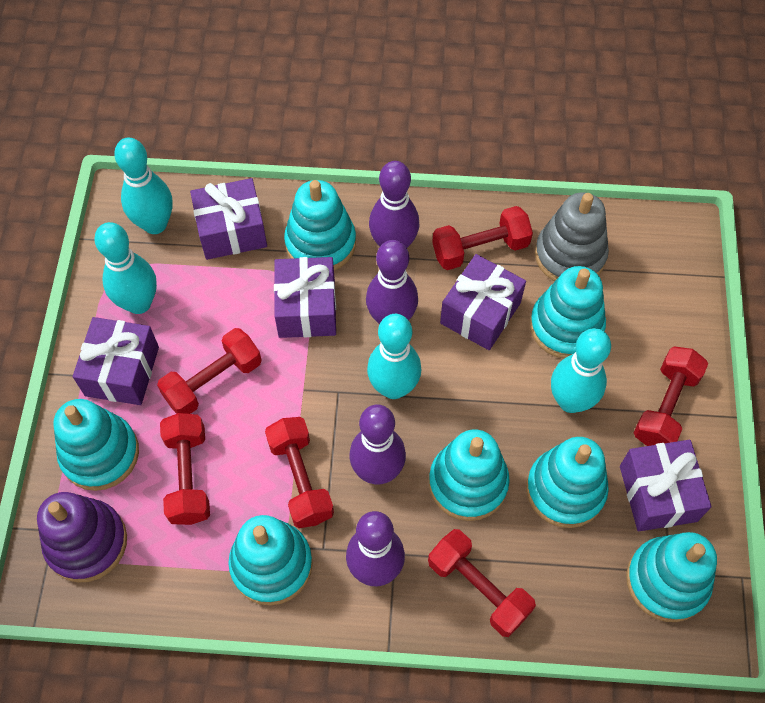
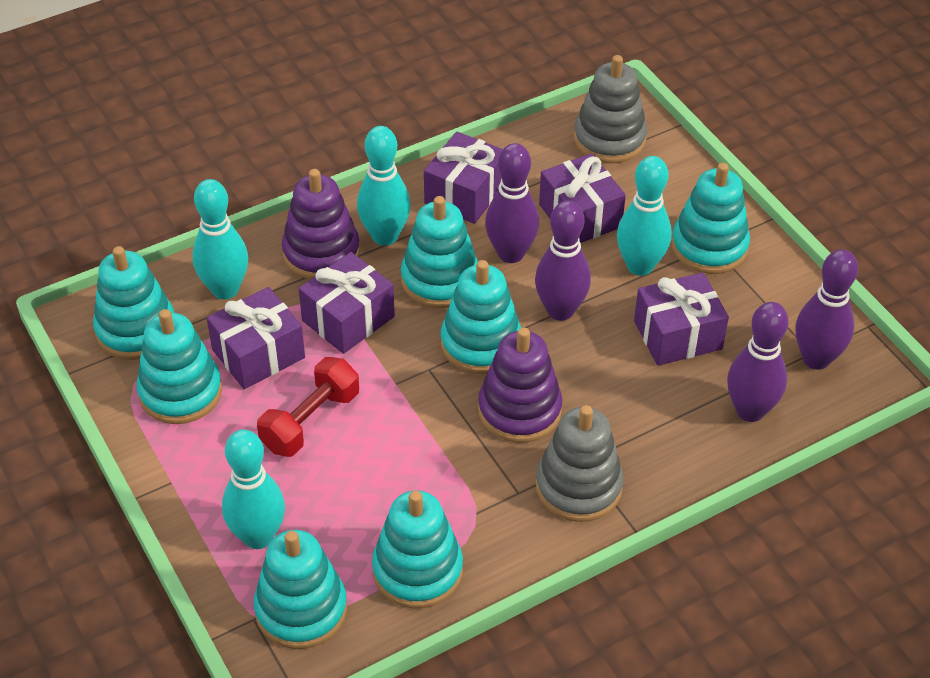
grey stacking toy: [535,192,609,281] = 1 -> [536,405,624,522] [574,55,647,163] = 2
purple stacking toy: [37,492,127,583] = 1 -> [282,169,360,279] [478,328,562,443] = 2
red dumbbell: [157,328,261,414] [160,413,210,525] [265,417,334,528] [428,529,536,637] [432,206,533,270] [634,346,708,446] = 6 -> [257,357,359,457] = 1

